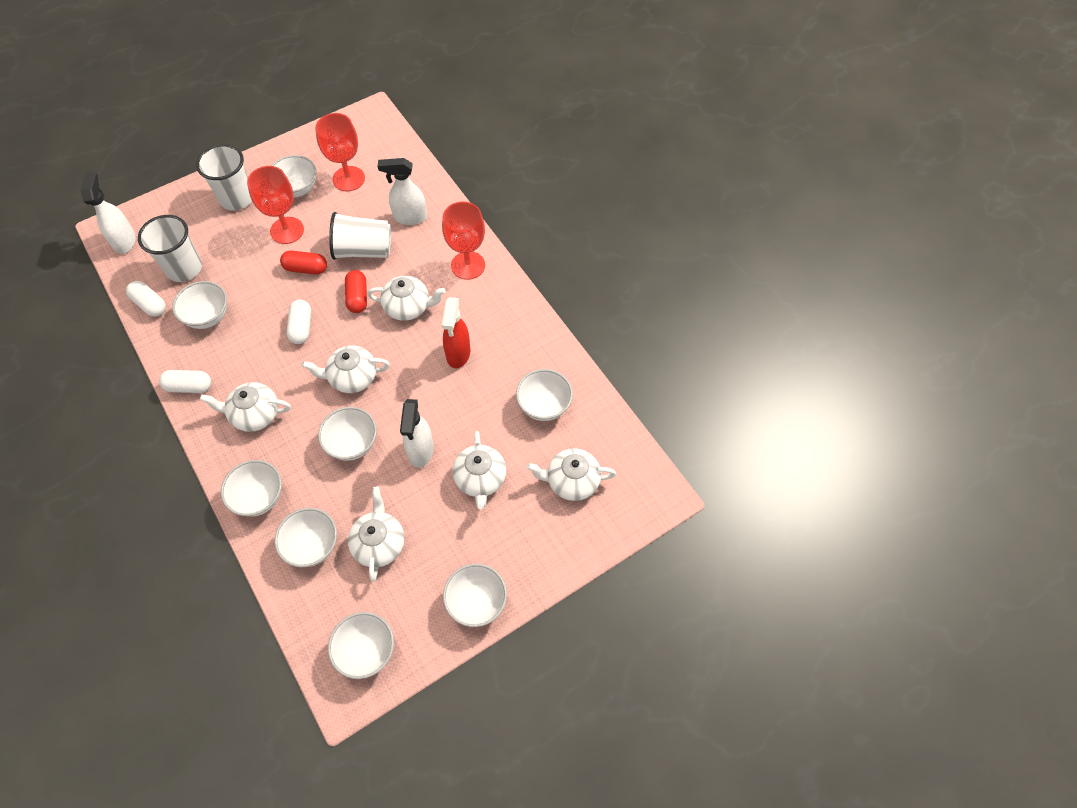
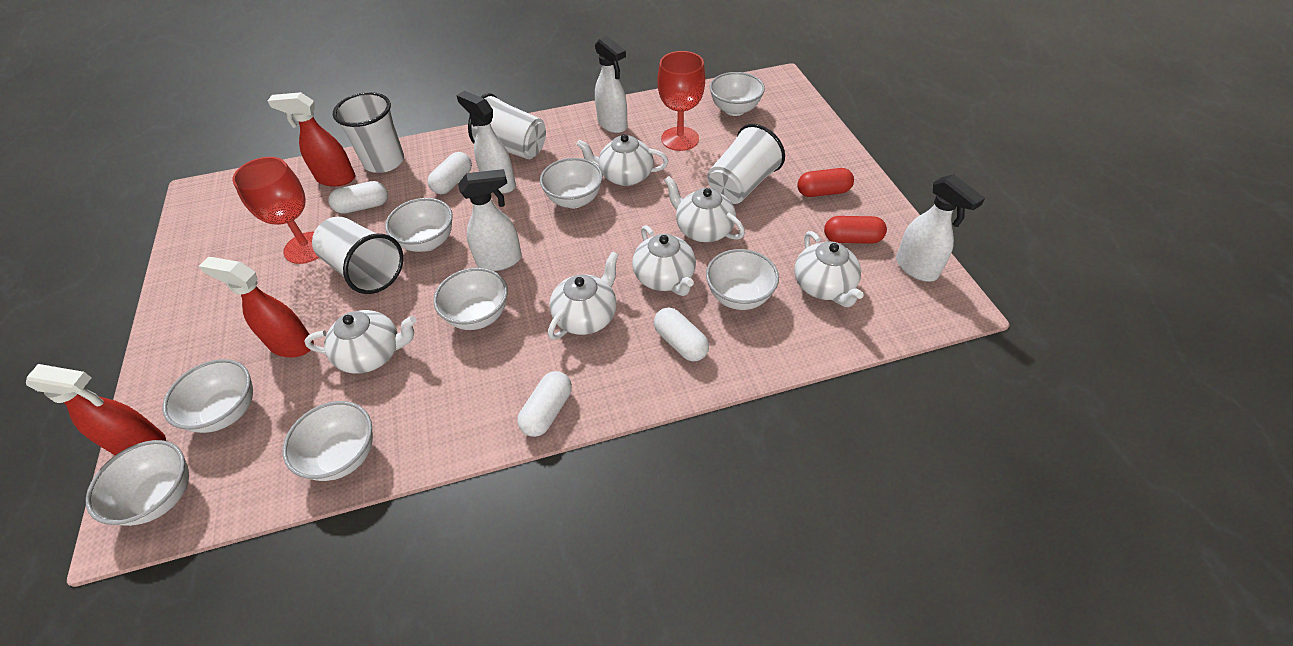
red goblet: [247,166,304,244] [315,113,365,191] [442,201,485,280] = 3 -> [232,157,319,264] [657,51,705,151] = 2
red spray bottle: [442,297,470,368] = 1 -> [26,364,166,455] [199,257,314,357] [268,92,355,186] = 3
white capsule: [126,281,166,317] [159,370,211,393] [287,300,311,344] = 3 -> [328,181,388,214] [428,152,472,194] [517,371,572,437] [654,307,709,361] = 4
white cup: [138,215,202,282] [196,144,252,211] [329,212,391,260] = 3 -> [312,217,403,294] [333,92,404,173] [468,93,546,159] [707,124,785,204] = 4
white spray bottle: [81,171,136,254] [378,158,427,225] [400,399,434,468] = 3 -> [456,91,516,193] [458,169,522,271] [595,36,628,133] [896,174,985,282] = 4

